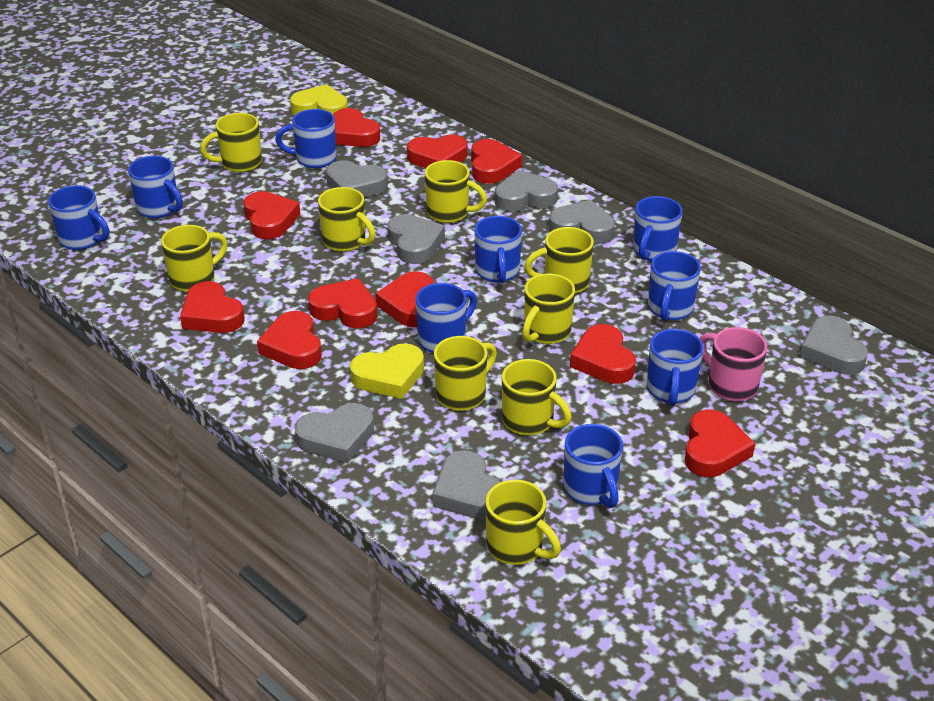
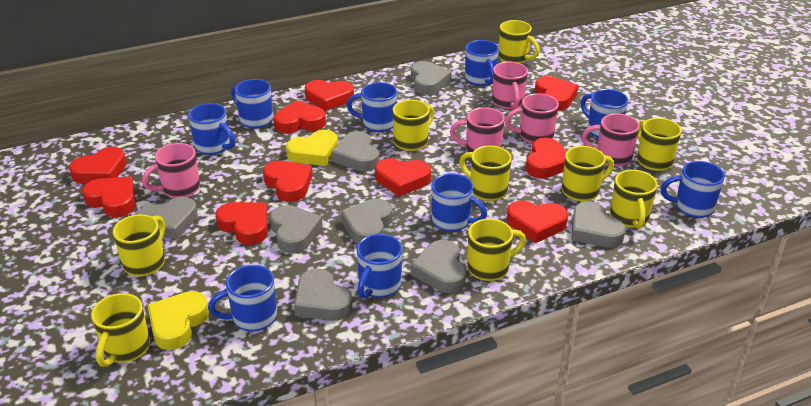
grey heart: [295,403,374,463] [326,160,388,197] [387,214,445,264] [432,450,501,520] [495,170,558,212] [549,200,615,244] [800,316,868,375] = 7 -> [136,197,198,239] [270,205,323,253] [294,269,352,321] [331,131,379,171] [341,199,393,244] [411,61,452,95] [411,240,466,293] [572,201,626,247] = 8
pink mug: [700,327,767,401] = 1 -> [142,143,200,198] [450,107,505,152] [492,62,528,110] [505,93,559,144] [582,113,640,166] = 5

